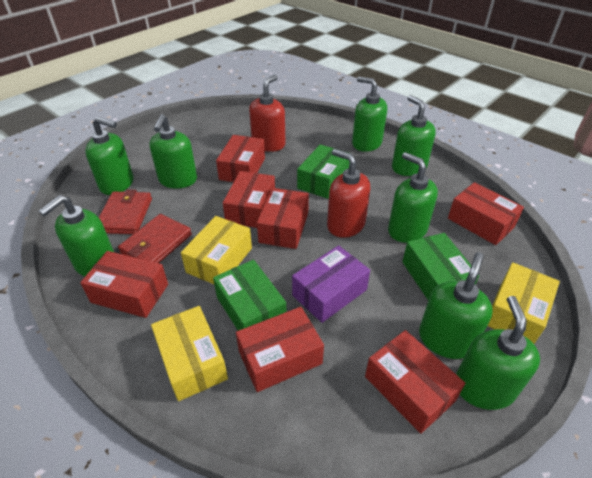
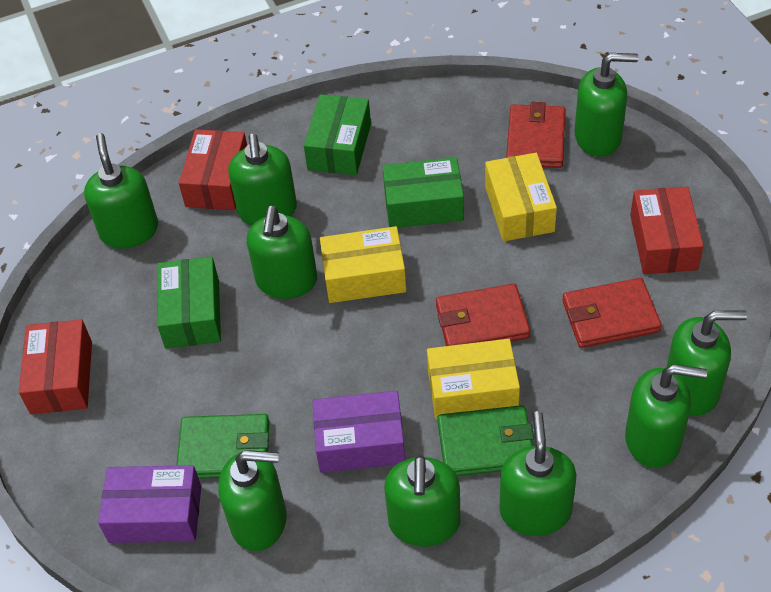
green soap dispenser: [39,195,114,277] [85,117,134,195] [149,114,197,189] [352,77,387,152] [388,152,438,243] [392,95,436,176] [419,252,493,359] [456,296,540,410] = 8 -> [84,133,158,249] [219,450,287,551] [228,134,297,226] [247,205,317,299] [384,455,461,547] [499,411,576,536] [574,53,638,157] [625,364,707,468] [666,311,747,416] = 9
green wallet: none = 0 -> [176,414,270,479] [437,405,534,476] = 2
purple box: [292,245,370,323] = 1 -> [98,465,201,543] [313,391,405,473] = 2
red box: [80,251,168,318] [216,135,265,182] [223,171,275,228] [236,307,324,392] [257,188,309,249] [365,330,465,434] [448,182,524,245] = 7 -> [19,319,92,414] [179,129,247,210] [630,187,704,274] = 3
red soap dispenser: [249,75,285,152] [327,149,370,238] = 2 -> none = 0
red wallet: [99,189,152,234] [118,214,192,263] = 2 -> [436,284,530,346] [506,102,566,168] [562,278,662,348] = 3

